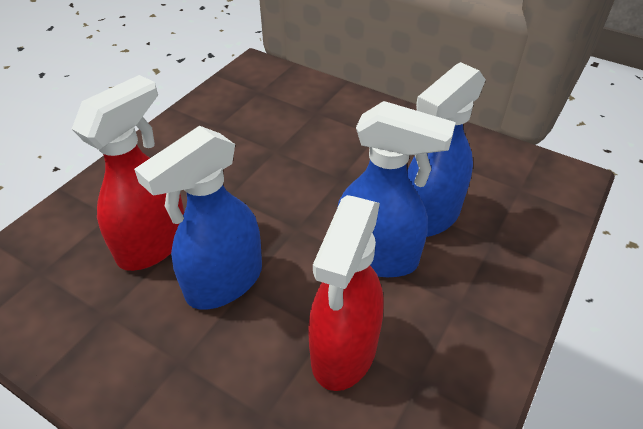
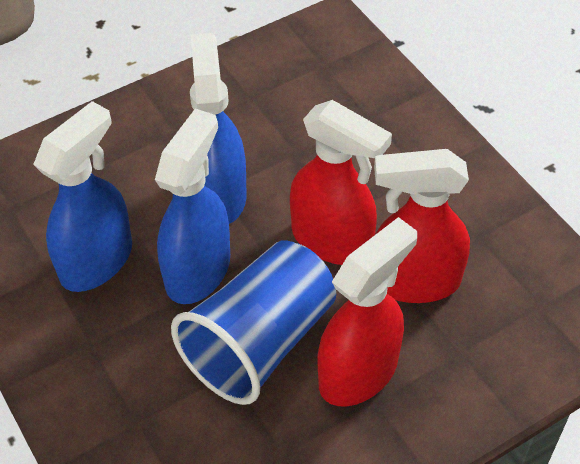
blue cup: none = 0 -> [171,241,336,405] = 1
red spray bottle: [72,75,184,271] [308,195,384,391] = 2 -> [290,100,392,265] [318,217,417,406] [374,149,470,303] = 3

